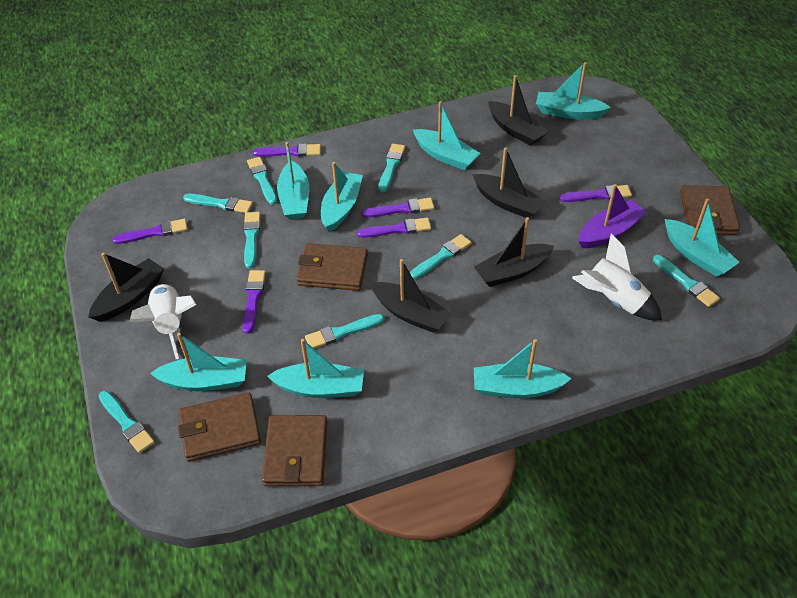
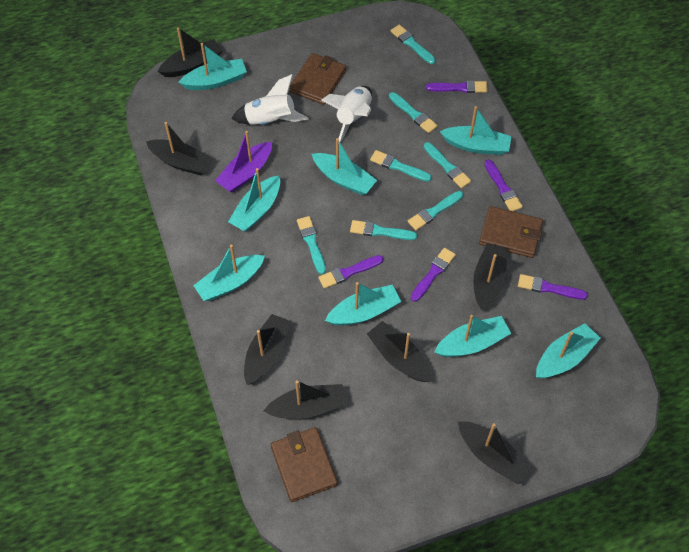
black boat: [88,253,165,322] [370,259,452,333] [472,147,546,218] [474,217,554,287] [488,75,549,146] = 5 -> [146,122,213,176] [158,28,222,77] [244,314,291,385] [264,380,347,419] [367,321,431,382] [458,421,532,484] [473,243,507,310] = 7
brown wallet: [178,392,261,462] [262,415,327,486] [297,243,368,291] [680,185,740,235] = 4 -> [271,427,338,502] [289,53,346,105] [479,206,543,258] = 3
purple brush: [112,218,188,244] [242,270,266,334] [253,143,321,157] [357,217,431,238] [362,198,434,217] [559,185,632,202] = 6 -> [318,255,384,289] [411,248,456,302] [426,80,488,93] [485,160,523,211] [518,274,588,300] = 5
turquoise brush: [99,391,155,453] [183,194,253,213] [243,212,260,268] [247,157,277,205] [305,314,384,348] [379,144,405,192] [410,234,471,279] [653,255,720,307] = 8 -> [297,216,326,274] [350,220,417,240] [370,150,432,182] [389,92,438,133] [391,25,436,64] [408,191,463,230] [424,142,471,188] = 7

